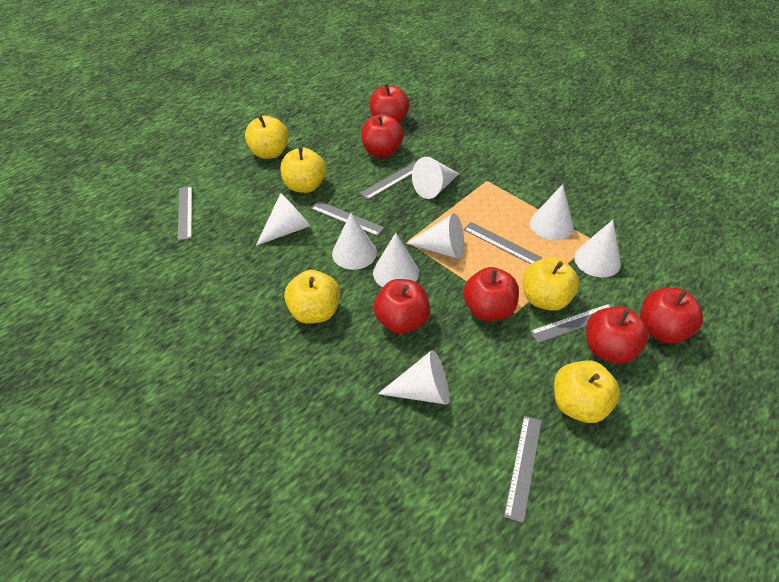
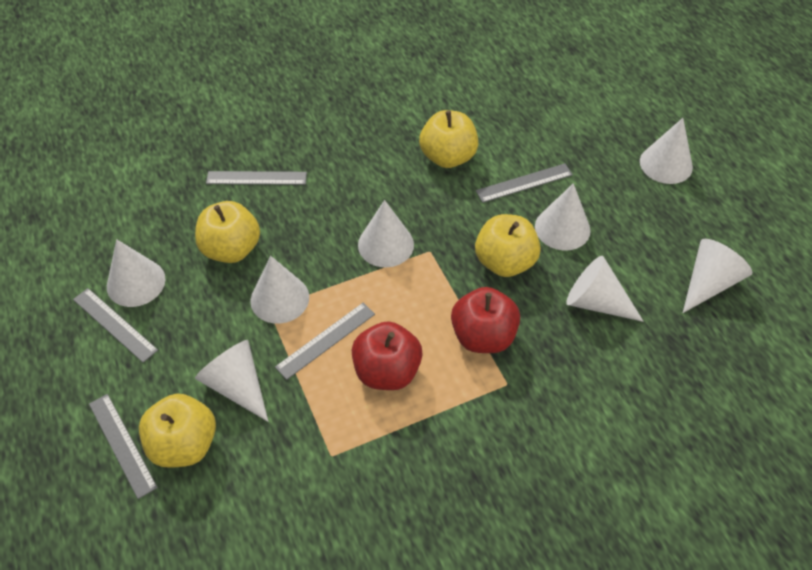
grey ruler: [178,186,192,241] [311,201,385,236] [360,161,416,200] [463,222,542,264] [504,415,542,523] [530,304,612,343] = 6 -> [73,288,158,363] [89,394,158,499] [206,171,307,185] [275,303,375,380] [476,163,573,203] = 5
red apple: [361,114,404,157] [369,84,410,123] [374,279,430,334] [463,267,519,321] [586,306,649,364] [640,287,703,343] = 6 -> [352,321,423,390] [451,287,520,353] = 2
yellow apple: [245,115,289,159] [281,147,326,193] [284,270,340,324] [523,257,579,311] [554,360,620,423] = 5 -> [139,394,216,468] [195,201,260,263] [419,110,478,168] [475,214,541,277] = 4

